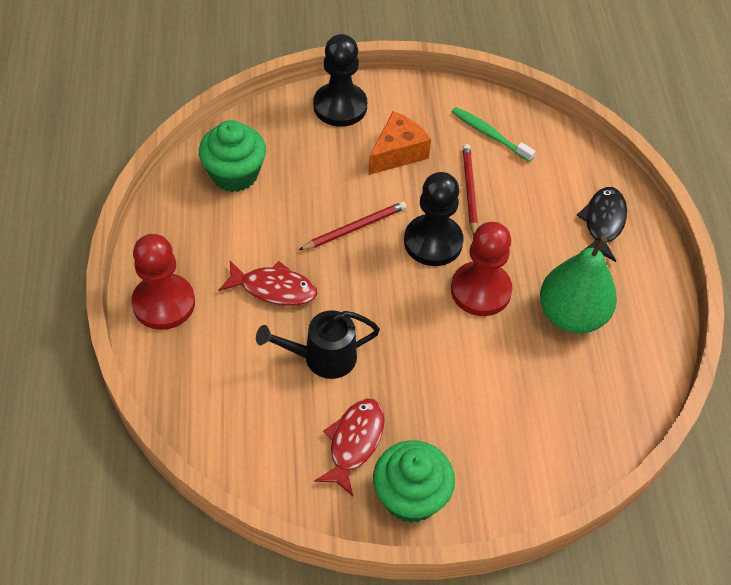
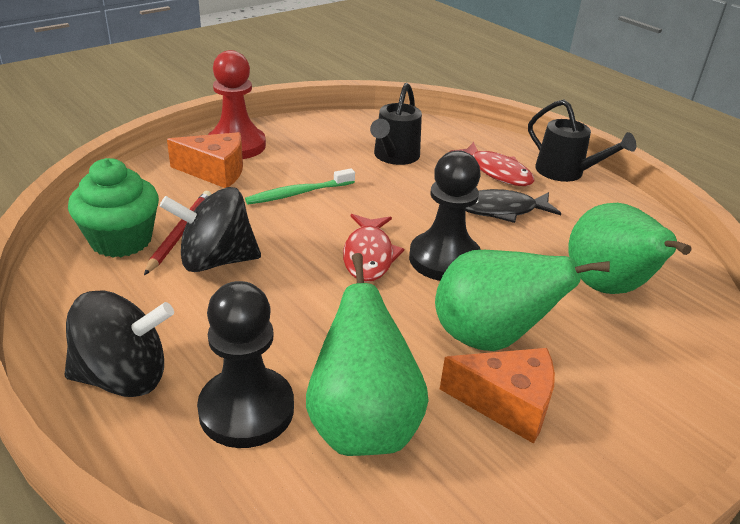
black spinning top: none = 0 -> [65,290,174,397] [160,187,261,272] = 2
black watering can: [256,310,380,379] = 1 -> [370,83,422,165] [528,100,636,182] = 2
green cupcake: [199,120,266,192] [373,440,455,523] = 2 -> [68,158,159,258] = 1
green pear: [540,236,617,333] = 1 -> [306,253,429,456] [435,250,610,351] [568,203,691,294] = 3
orange cheese: [368,111,431,175] = 1 -> [167,132,243,188] [440,348,555,444] = 2
red pawn: [131,234,195,330] [451,222,513,316] = 2 -> [208,50,266,159] = 1
red pencil: [299,201,407,250] [463,144,478,235] = 2 -> [144,191,212,275] = 1

